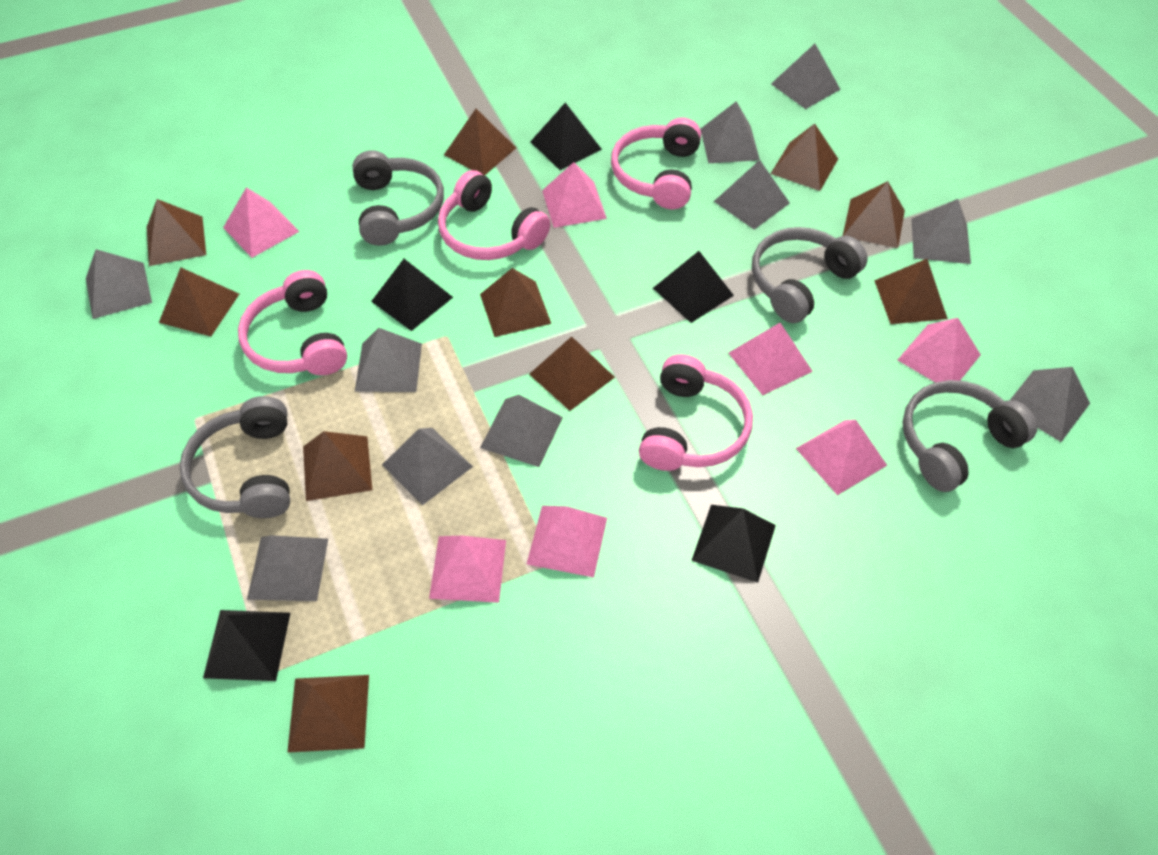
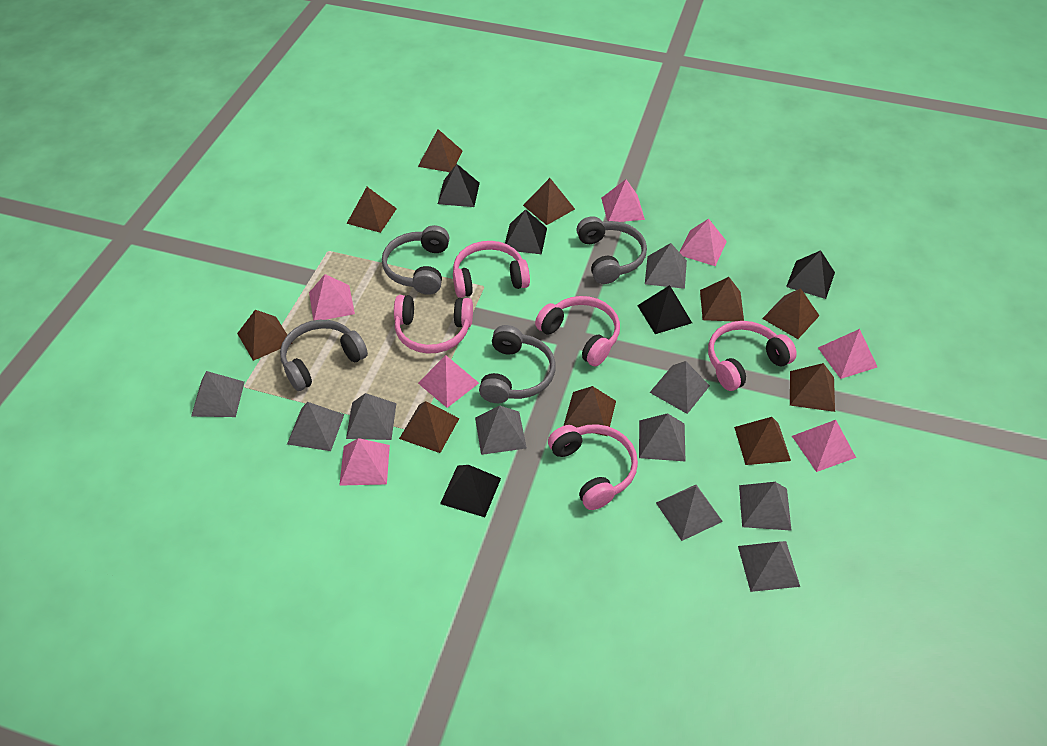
pink headphones: [238,270,347,375] [438,170,550,260] [611,118,701,209] [639,354,753,471] = 4 -> [394,295,473,354] [453,241,530,298] [535,296,620,366] [548,424,638,510] [708,321,797,391] = 5

